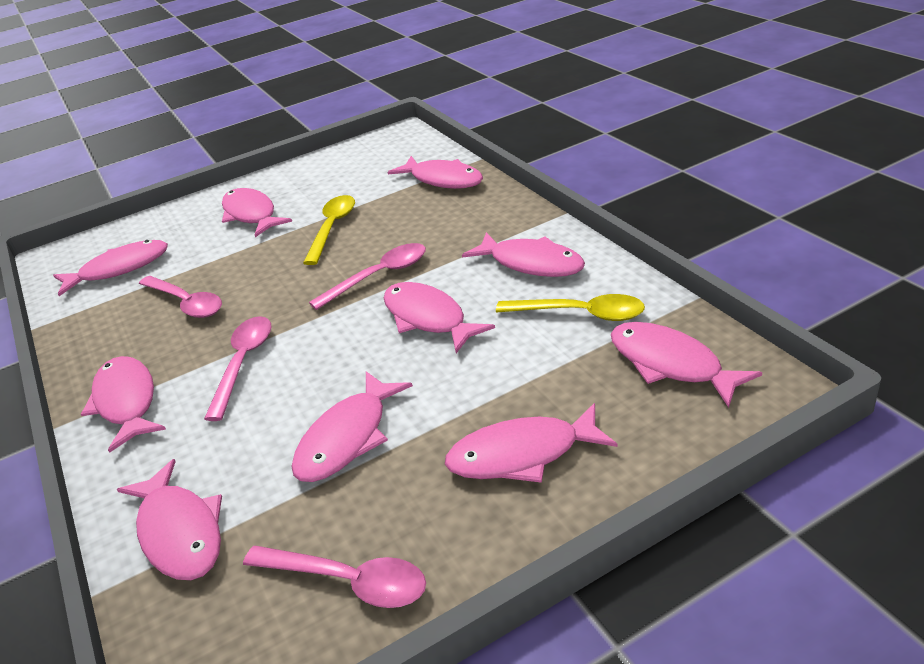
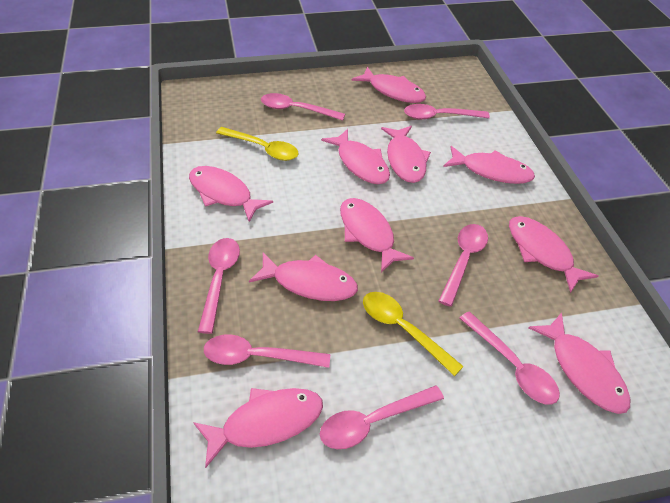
pink spoon: [139,276,222,318] [204,316,272,421] [243,546,426,608] [309,243,426,310] = 4 -> [198,238,240,334] [204,334,330,368] [261,93,345,121] [320,385,444,449] [404,104,490,120] [438,224,488,307] [459,312,560,405] = 7

